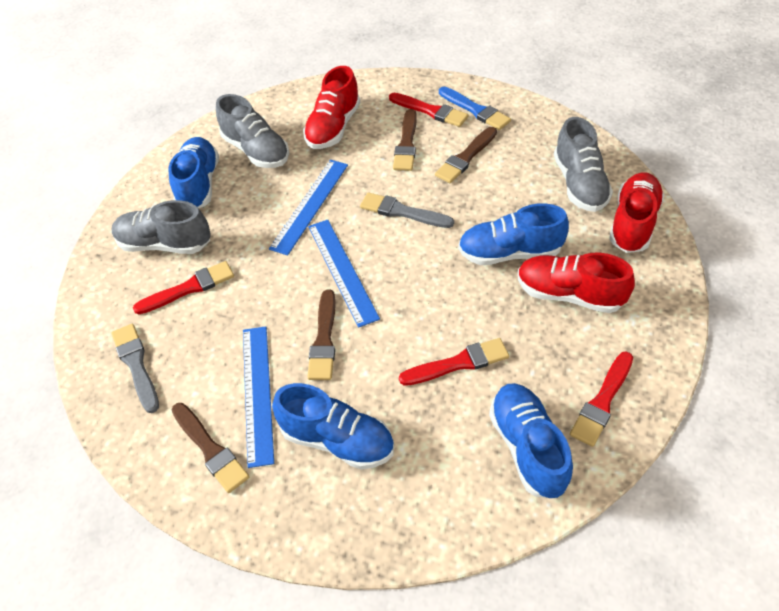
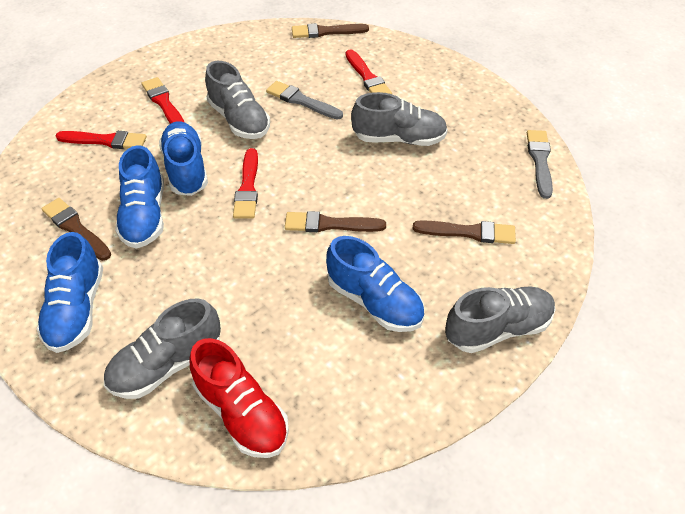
blue brush: [439,86,511,130] = 1 -> none = 0
blue ruler: [243,326,274,468] [269,160,348,256] [308,220,380,328] = 3 -> none = 0
grey shoe: [111,200,211,254] [216,94,289,168] [554,117,613,212] = 3 -> [104,298,221,399] [205,61,270,139] [351,92,448,146] [445,287,556,353] = 4
red shoe: [303,66,360,149] [518,253,635,313] [609,172,664,253] = 3 -> [190,338,289,458] = 1

